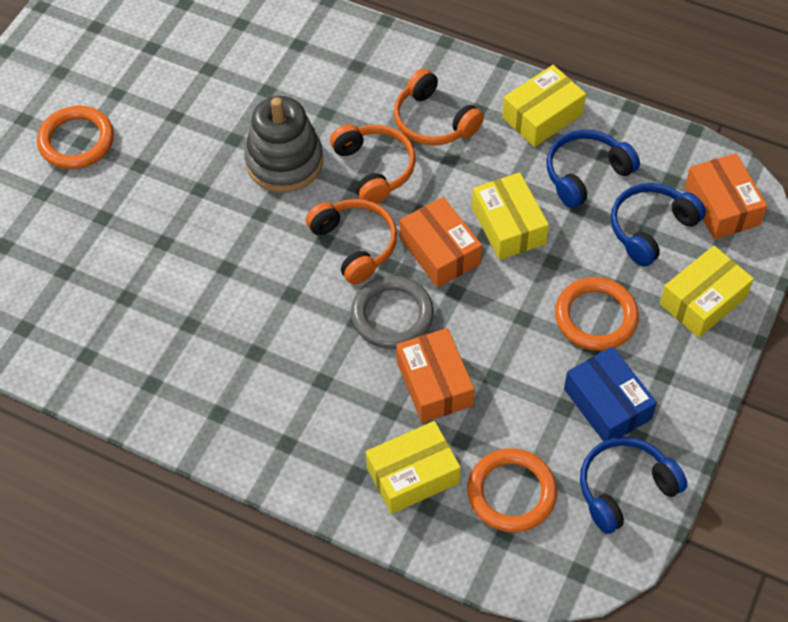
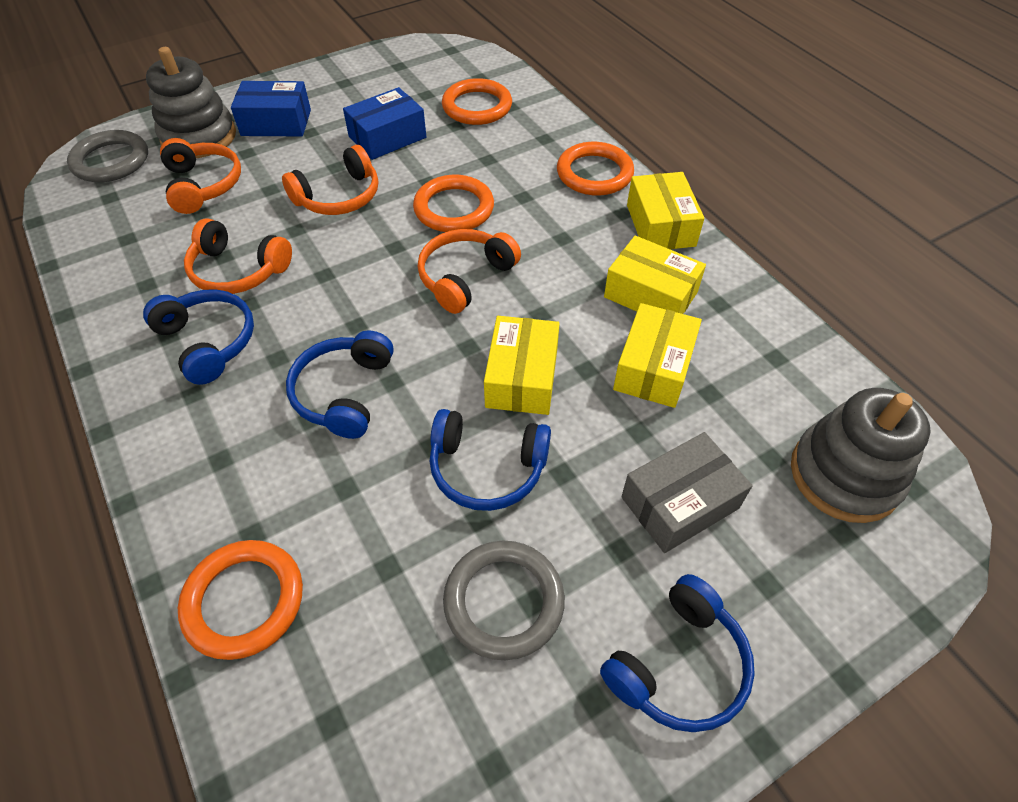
blue box: [564,346,657,442] = 1 -> [231,81,311,136] [343,87,426,160] = 2
blue headphones: [547,130,640,208] [580,437,687,534] [611,183,706,267] = 3 -> [143,289,254,385] [286,330,394,439] [430,409,551,511] [600,574,755,732] = 4
grey box: none = 0 -> [621,432,753,553] = 1
grey ring: [351,275,434,349] = 1 -> [67,130,148,182] [443,541,565,660] = 2
grey stacking toy: [244,96,323,192] = 1 -> [146,47,236,158] [791,388,931,523] = 2
orange box: [396,328,474,423] [400,197,482,288] [685,153,767,239] = 3 -> none = 0
orange headphones: [306,199,397,285] [330,124,416,204] [394,68,484,146] = 3 -> [160,138,241,214] [184,218,292,294] [282,145,378,215] [418,229,521,314] = 4
orange ring: [37,106,114,169] [467,448,557,532] [555,277,639,351] = 3 -> [178,540,303,660] [413,175,494,232] [442,78,512,125] [557,142,634,196] = 4

